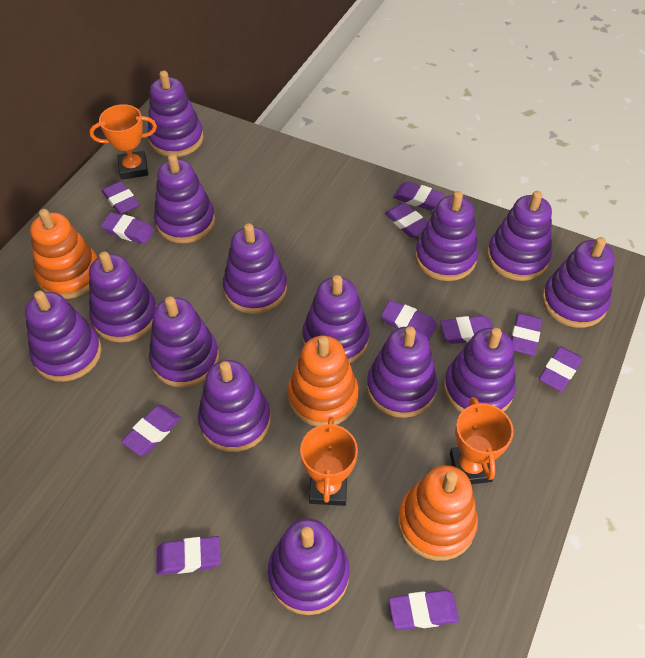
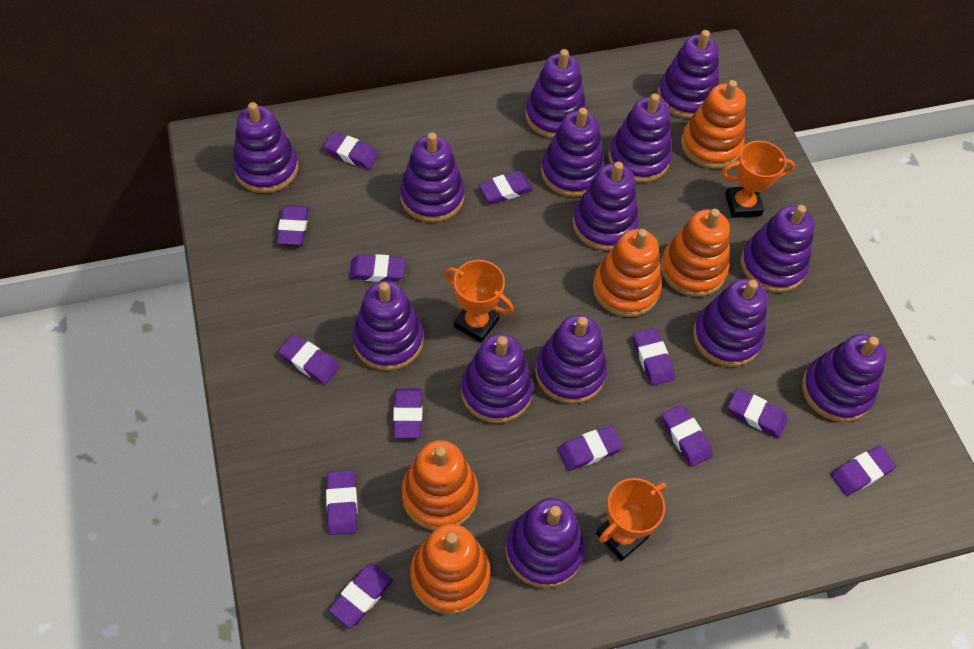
orange stacking toy: [30,209,98,299] [288,336,359,426] [398,465,478,561] = 3 -> [402,440,479,531] [410,524,490,614] [593,229,662,317] [660,209,730,297] [681,80,746,169] = 5
purple eraser: [101,212,155,244] [102,181,140,215] [121,405,181,456] [156,536,221,575] [381,300,437,341] [385,203,427,238] [389,590,459,630] [393,181,445,210] [440,316,493,344] [511,313,542,356] [539,346,583,392] = 11 -> [277,205,309,245] [278,334,340,385] [324,132,379,169] [326,470,358,535] [329,563,393,628] [349,254,405,282] [393,388,423,438] [479,171,533,204] [558,425,623,471] [633,328,675,386] [662,405,713,467] [728,388,788,438] [831,446,896,496] = 13

